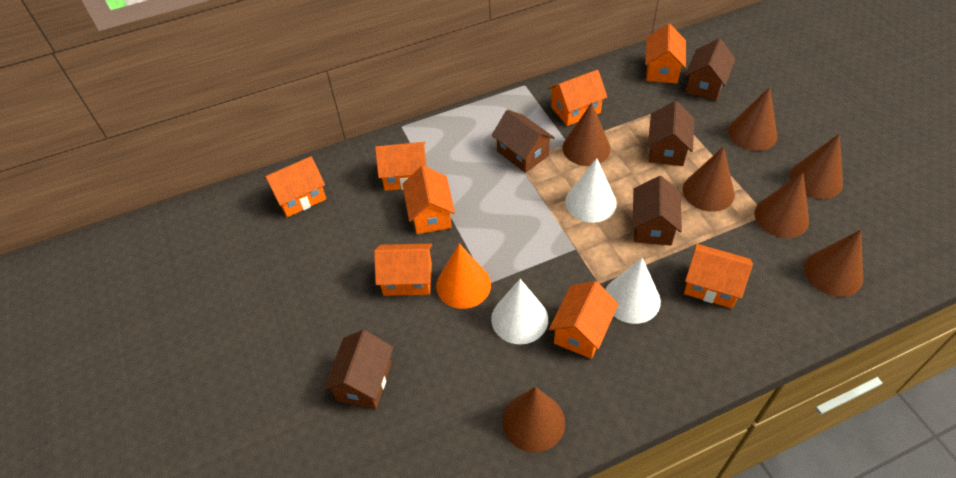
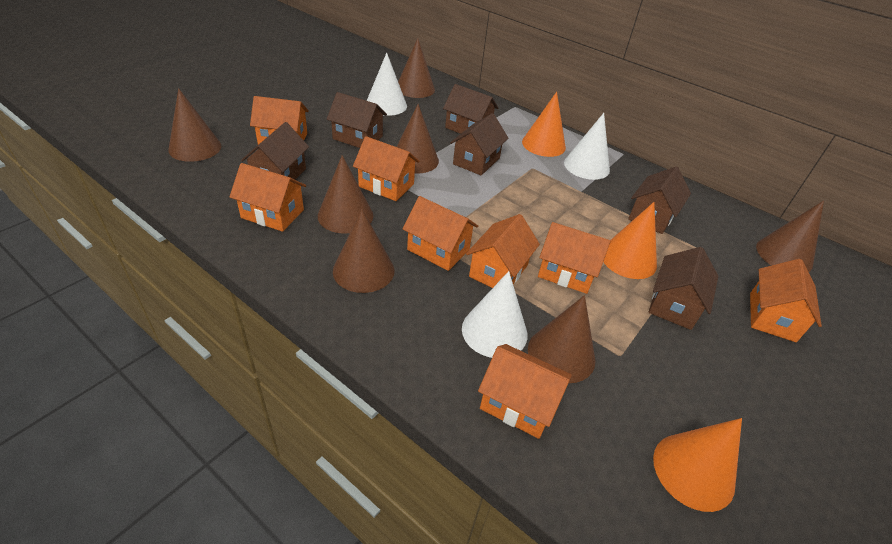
brown house: [324,330,394,409] [492,110,555,173] [633,176,682,246] [648,101,694,166] [685,39,736,101] = 5 -> [241,122,309,180] [327,92,387,148] [443,84,498,134] [450,113,508,176] [628,166,691,234] [648,247,719,330] = 6
orange cone: [436,244,491,309] = 1 -> [522,92,566,157] [604,202,657,279] [653,418,742,512] = 3

